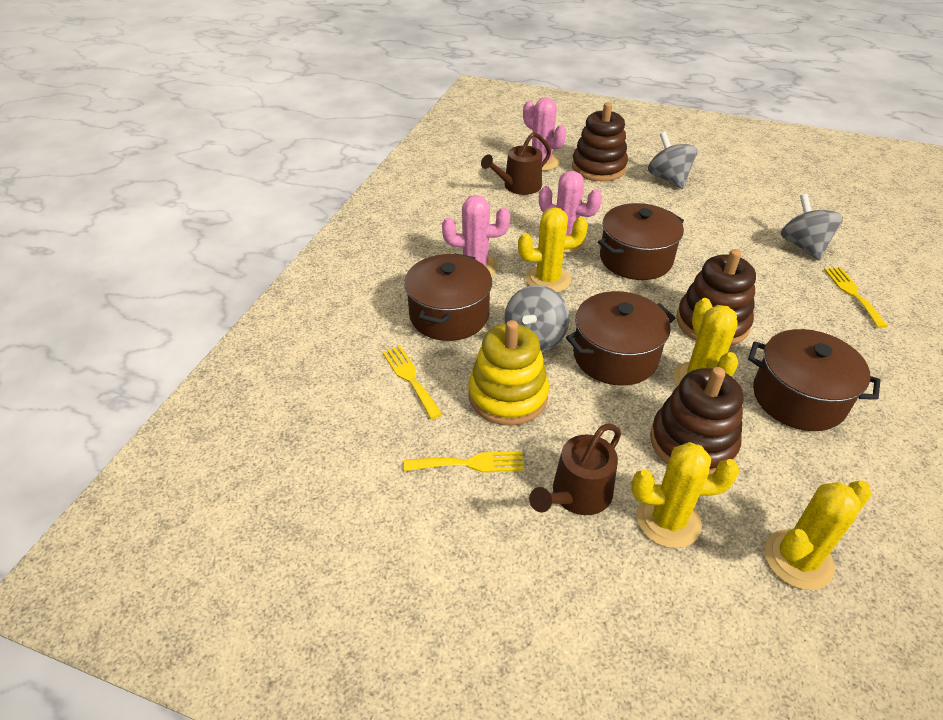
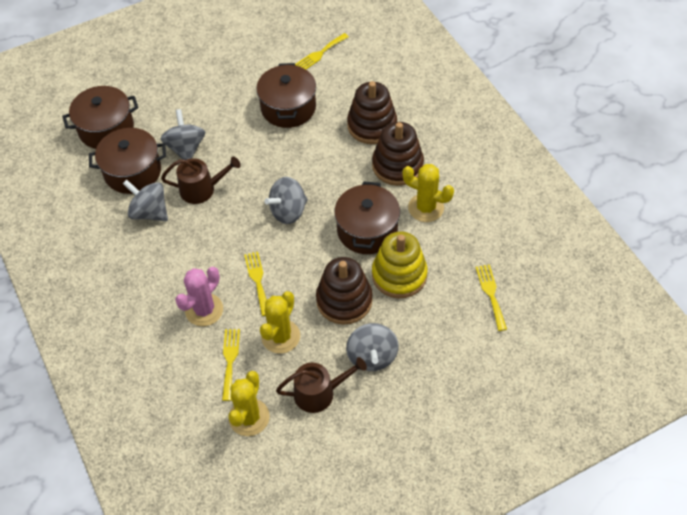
grey spinning top: [504,285,569,351] [648,132,697,189] [781,193,843,261] = 3 -> [123,180,168,221] [161,109,205,160] [264,177,308,224] [346,323,399,371] = 4
pink cactus: [442,195,510,276] [523,97,566,171] [539,171,602,253] = 3 -> [175,267,223,326] = 1
yellow cactus: [518,207,588,293] [632,442,739,548] [673,298,738,386] [764,481,872,590] = 4 -> [228,371,270,436] [260,291,300,354] [402,164,454,222] = 3
yellow fork: [382,346,442,419] [404,451,524,473] [824,267,888,328] = 3 -> [222,329,240,401] [244,252,267,316] [295,33,349,69] [475,264,507,331] = 4

